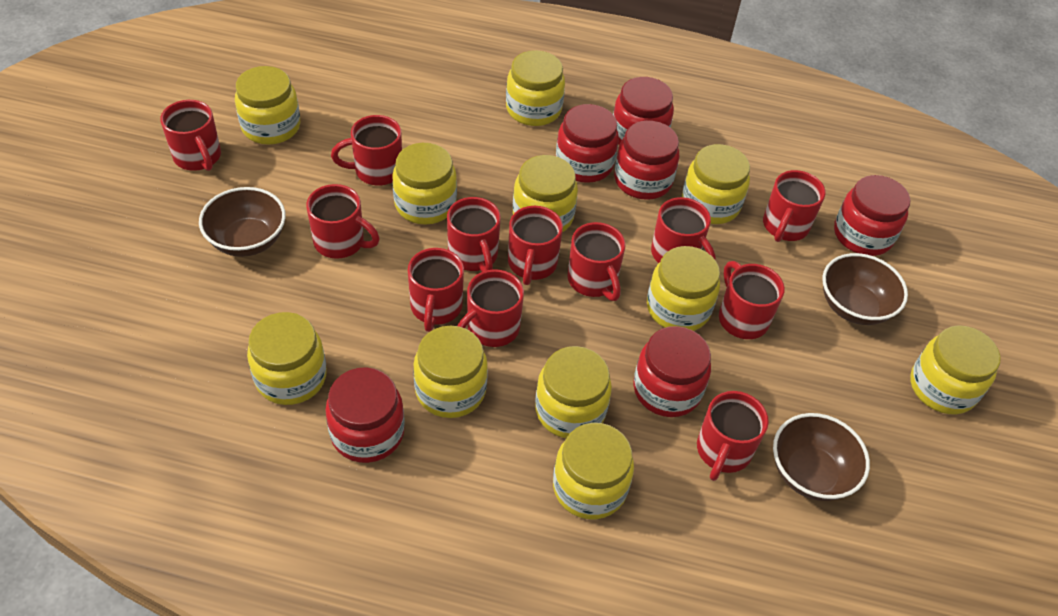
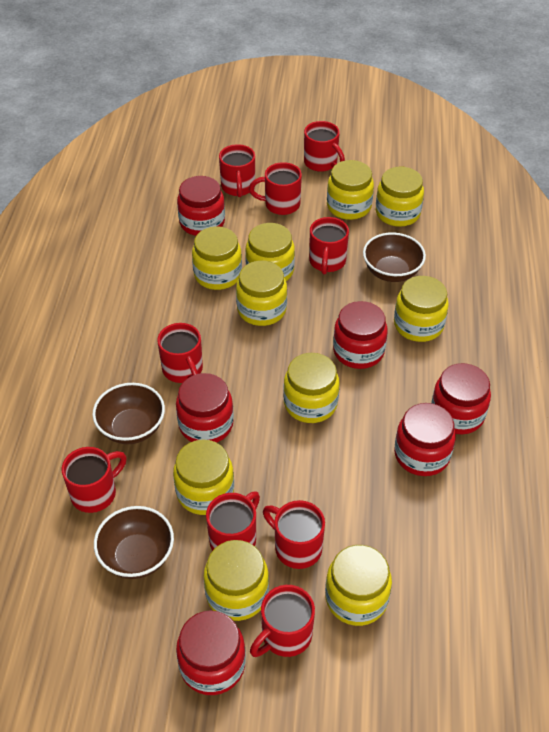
red mug: [160,100,221,171] [306,184,380,259] [331,115,402,186] [408,248,464,332] [447,197,501,272] [458,269,524,347] [508,206,563,285] [567,222,626,301] [651,197,716,263] [697,391,769,481] [719,261,785,339] [763,170,826,242] = 12 -> [62,447,127,513] [157,323,203,383] [206,492,260,551] [219,144,255,197] [249,162,302,215] [250,585,315,657] [263,500,325,569] [304,121,345,172] [309,217,349,275] = 9
yellow jar: [235,66,300,145] [247,312,327,405] [392,143,457,225] [413,326,488,418] [506,50,565,126] [513,155,578,232] [535,346,612,438] [553,423,634,519] [647,246,720,331] [682,144,750,224] [910,325,1000,414] = 11 -> [173,440,234,515] [192,226,242,290] [204,540,269,621] [236,261,287,326] [245,223,295,281] [283,353,339,423] [325,545,392,626] [327,160,374,220] [376,167,424,227] [394,276,449,342] = 10

